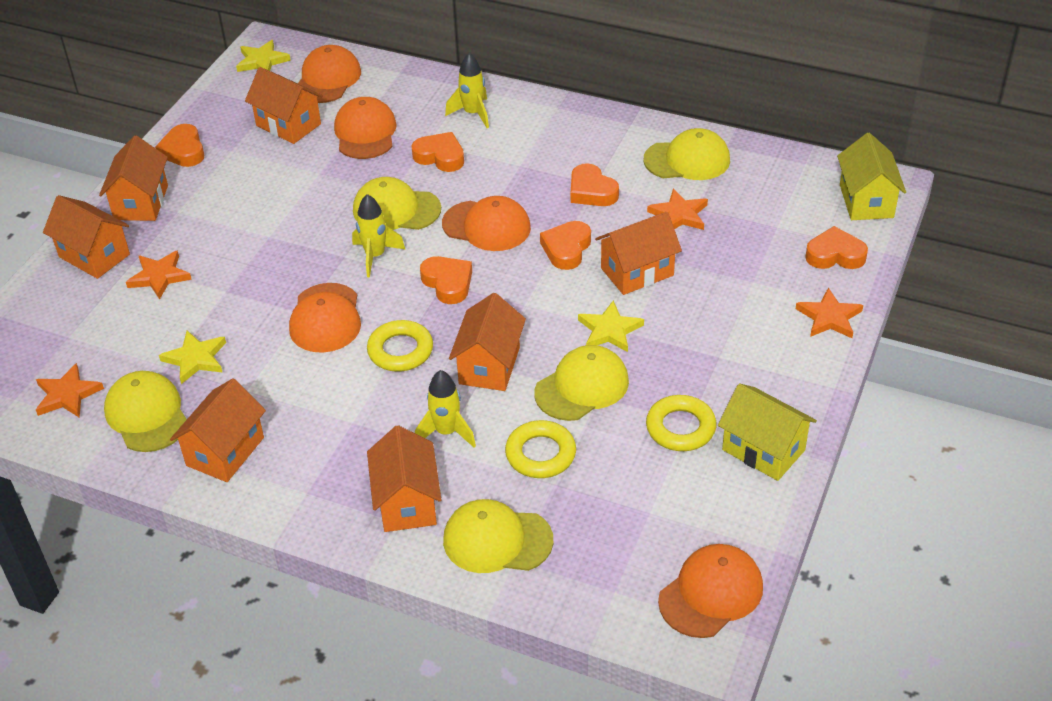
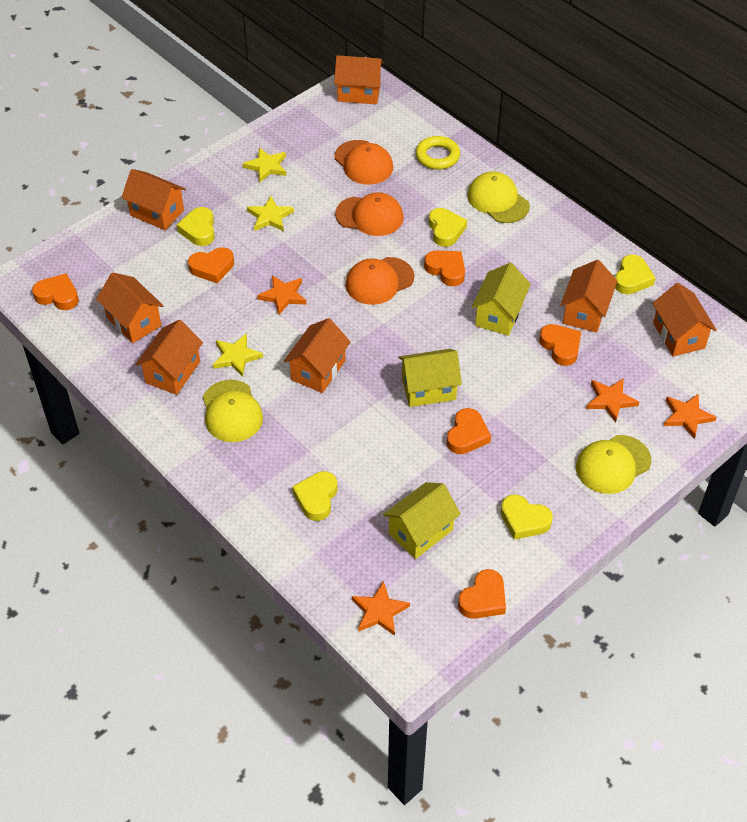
orange cap: [289,283,361,353] [298,45,361,103] [334,97,397,159] [442,196,531,251] [658,544,763,638] = 5 -> [334,140,393,185] [335,192,404,236] [346,257,414,305] = 3
yellow cap: [104,371,187,452] [353,177,441,230] [443,499,553,573] [534,345,629,421] [644,128,730,180] = 5 -> [203,380,263,442] [467,171,530,223] [576,435,651,494] = 3
yellow heart: none = 0 -> [177,207,215,246] [292,471,337,521] [429,208,467,247] [501,494,553,540] [615,254,655,294] = 5
yellow house: [718,383,817,481] [837,133,906,220] = 2 -> [383,482,461,559] [399,349,462,407] [472,263,531,336] = 3
yellow ring: [367,320,433,372] [505,420,576,478] [646,395,716,451] = 3 -> [416,136,460,170] = 1
yellow rocket: [352,194,406,278] [415,370,476,448] [445,53,489,128] = 3 -> none = 0

